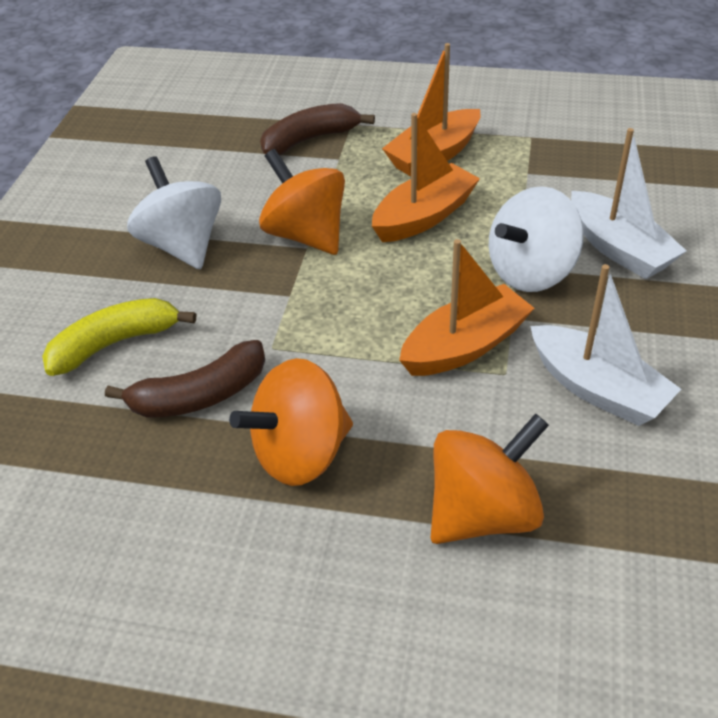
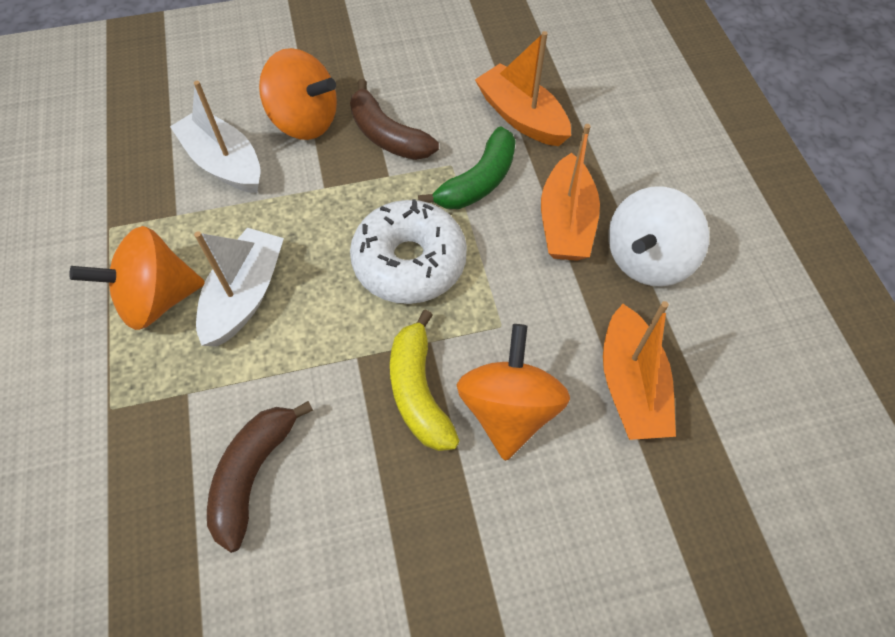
green banana: none = 0 -> [418,126,516,209] = 1
white donut: none = 0 -> [350,199,467,304] = 1
white spinning top: [127,156,221,269] [489,186,584,292] = 2 -> [608,186,709,287] = 1

